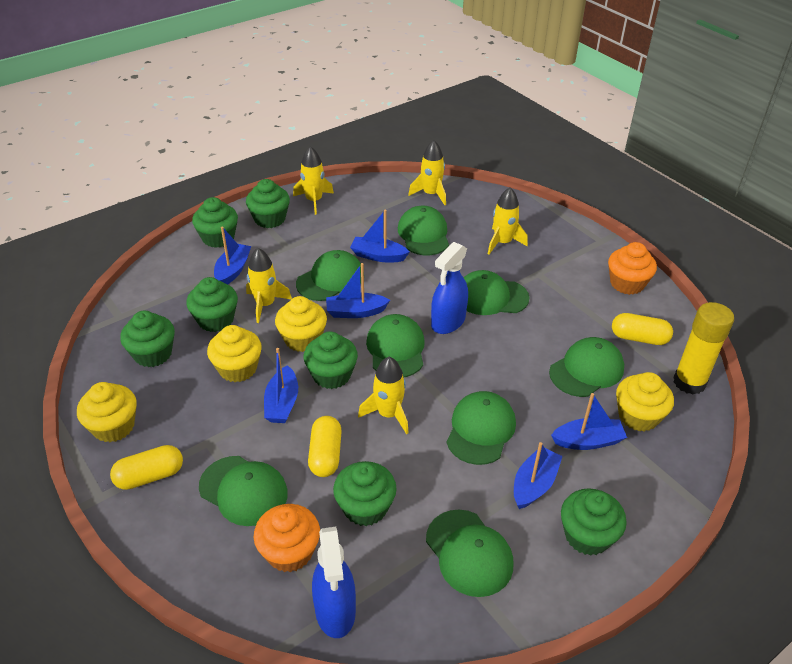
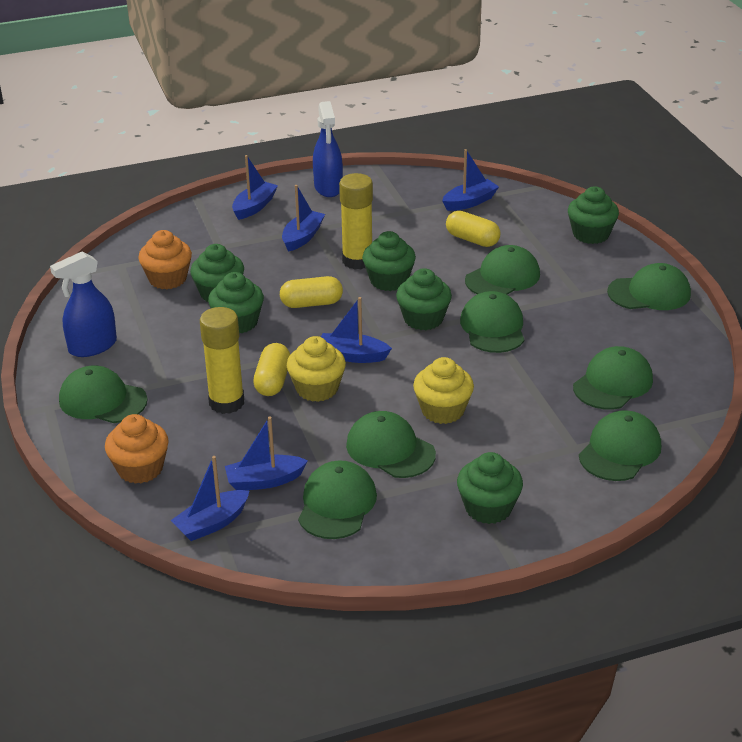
green cupcake: [120,310,175,367] [186,277,238,332] [192,197,238,248] [246,179,290,228] [304,331,358,389] [333,461,397,526] [561,488,627,556] = 7 -> [190,244,244,302] [208,272,264,333] [362,231,416,291] [396,268,452,330] [457,452,523,524] [568,186,619,244] = 6
yellow cupcake: [77,382,137,442] [207,325,262,382] [275,296,327,352] [616,372,674,432] = 4 -> [287,336,346,402] [413,357,474,424] = 2
yellow glue stick: [673,302,734,395] = 1 -> [200,307,244,414] [339,173,373,269] = 2
yellow rocket: [246,248,292,323] [293,146,334,215] [358,357,409,434] [408,140,446,205] [488,187,528,254] = 5 -> none = 0

